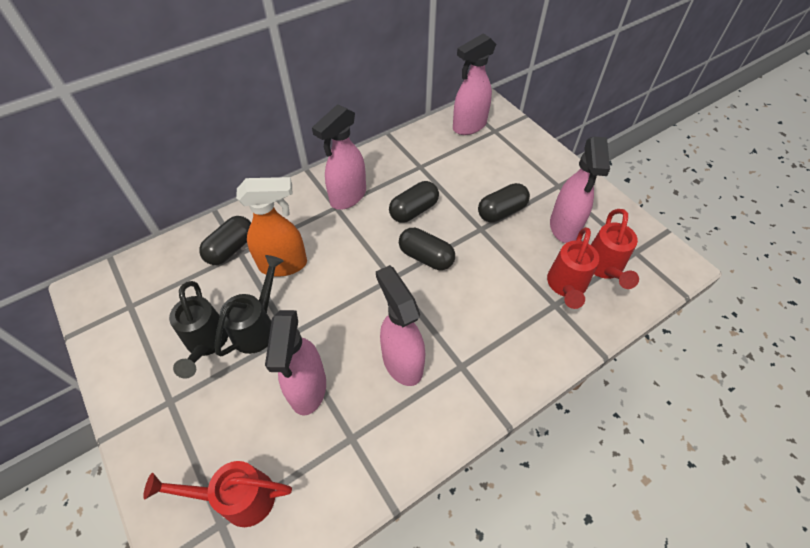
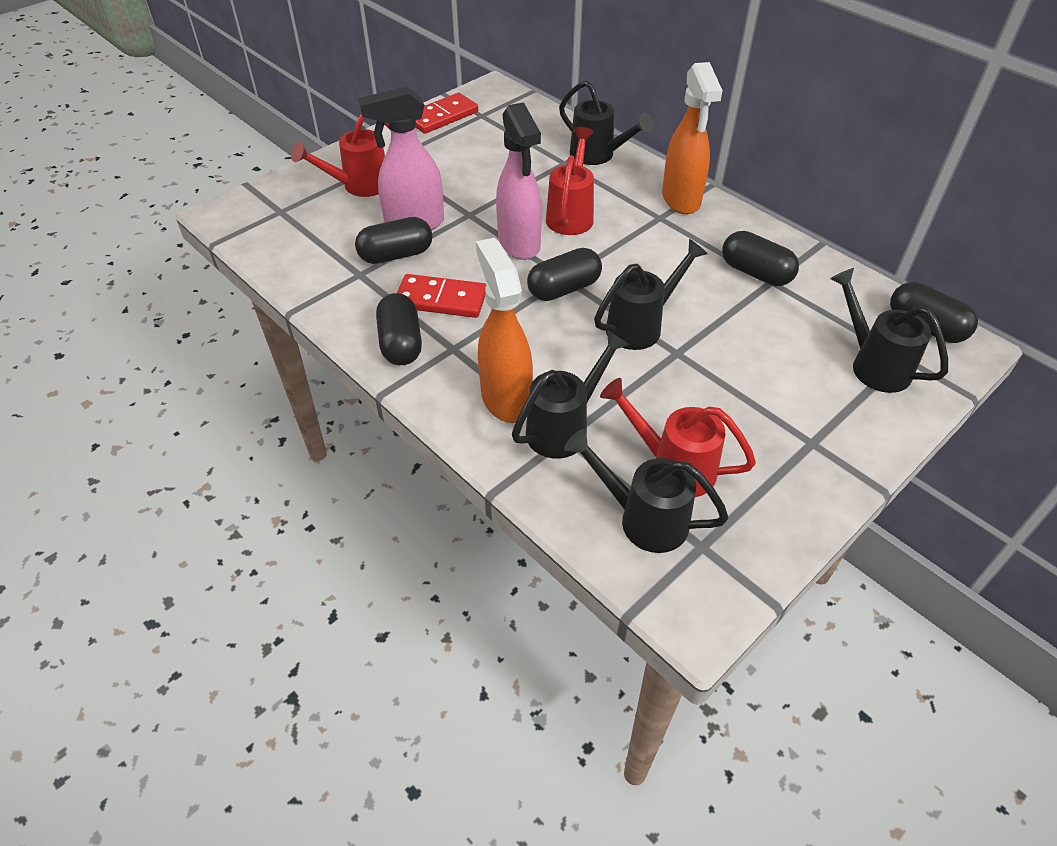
black capsule: [199,216,251,265] [389,181,439,223] [399,228,455,270] [478,183,530,222] = 4 -> [355,217,433,264] [376,293,422,365] [527,248,602,301] [722,231,799,286] [890,282,978,343] = 5
black watering can: [169,281,228,379] [215,255,284,356] = 2 -> [512,330,630,459] [559,80,654,165] [564,429,729,553] [594,239,708,350] [830,268,948,393] = 5
orange spray bottle: [236,177,307,277] = 1 -> [476,237,533,423] [662,62,723,214] = 2
pink spray bottle: [265,310,326,416] [312,104,366,210] [376,265,425,386] [453,33,496,135] [550,137,610,243] = 5 -> [358,86,444,230] [496,102,542,260] = 2
red domino: none = 0 -> [397,274,486,318] [415,93,478,134] = 2

